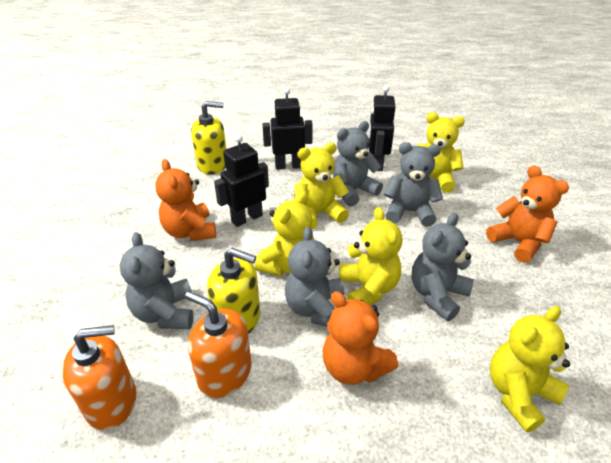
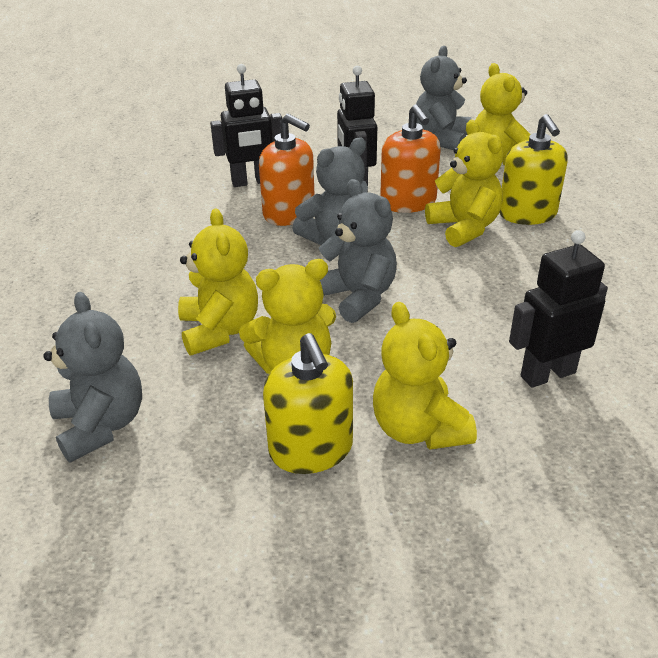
grey teddy bear: [120,232,194,329] [285,226,344,327] [333,121,383,207] [384,142,443,227] [412,213,474,321] = 5 -> [43,292,142,463] [292,138,368,245] [319,179,397,323] [416,46,472,150] = 4
orange teddy bear: [155,159,216,241] [323,291,398,385] [486,165,569,263] = 3 -> none = 0

